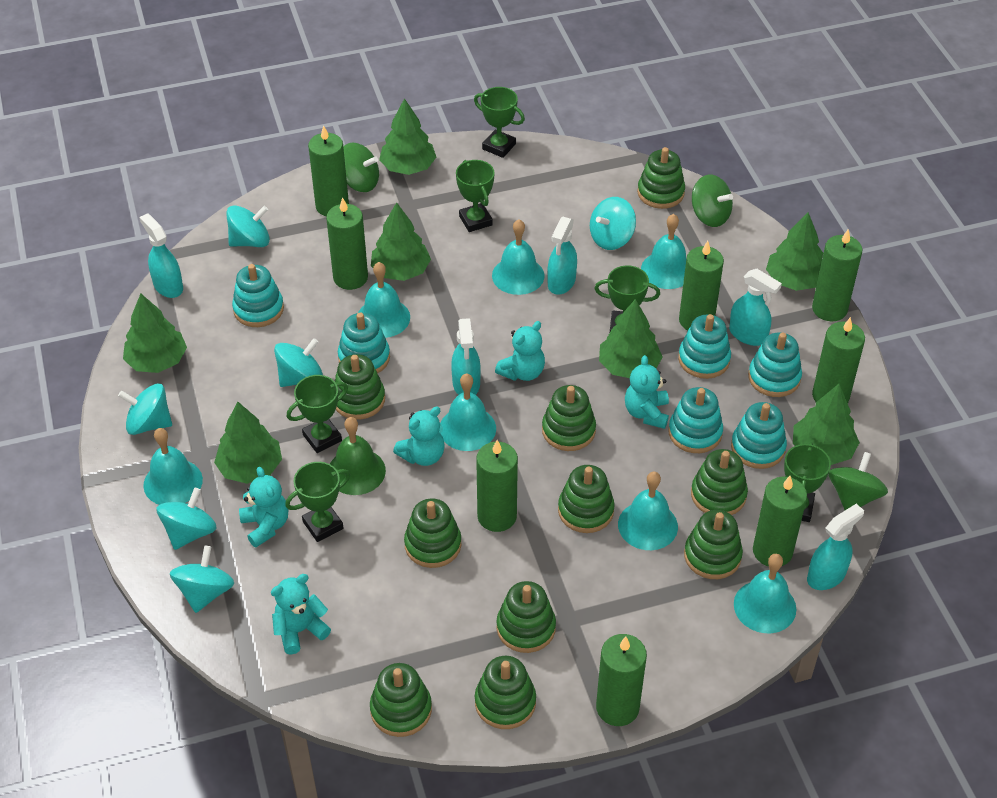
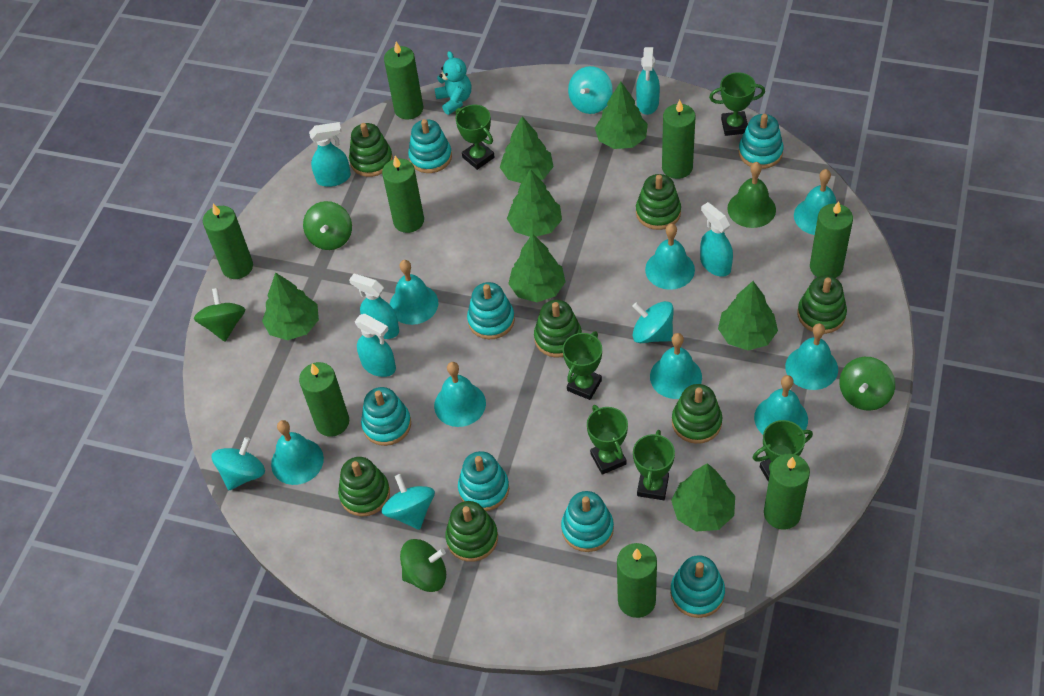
green spinning top: [343,143,379,192] [692,174,733,227] [828,452,888,510] = 3 -> [194,288,245,342] [303,201,352,250] [400,539,446,592] [840,357,895,411] = 4
green stacking toy: [335,354,385,420] [370,663,432,737] [404,498,462,568] [475,656,536,729] [496,581,556,653] [542,385,596,451] [558,465,615,533] [637,147,685,209] [684,510,743,579] [691,449,748,515] = 10 -> [338,457,390,516] [349,123,393,177] [445,501,498,562] [534,300,582,358] [636,174,681,230] [672,384,722,444] [797,276,847,334] = 7
turquoise bell: [143,428,203,505] [358,262,410,338] [440,373,496,451] [492,219,545,295] [618,472,678,550] [641,214,686,289] [734,554,796,633] = 7 -> [271,420,324,485] [389,260,438,325] [434,362,486,427] [645,224,695,290] [650,333,702,399] [754,375,808,434] [785,323,838,390] [794,169,836,235] = 8
turquoise spinning top: [118,384,172,435] [157,487,217,550] [170,546,234,613] [226,205,270,247] [274,338,323,387] [590,197,636,250] = 6 -> [211,437,265,490] [382,474,435,530] [568,66,613,114] [632,301,674,343] = 4
turquoise stacking toy: [232,264,284,327] [338,313,390,374] [668,387,723,453] [678,314,731,379] [731,402,787,469] [748,333,802,397] = 6 -> [361,387,411,446] [408,119,452,173] [458,451,509,511] [467,282,515,339] [561,491,614,552] [670,555,725,618] [738,114,784,169] = 7
turquoise teddy bear: [239,467,288,547] [271,574,331,655] [393,407,445,466] [495,321,545,381] [625,355,669,429] = 5 -> [434,51,471,115] = 1

